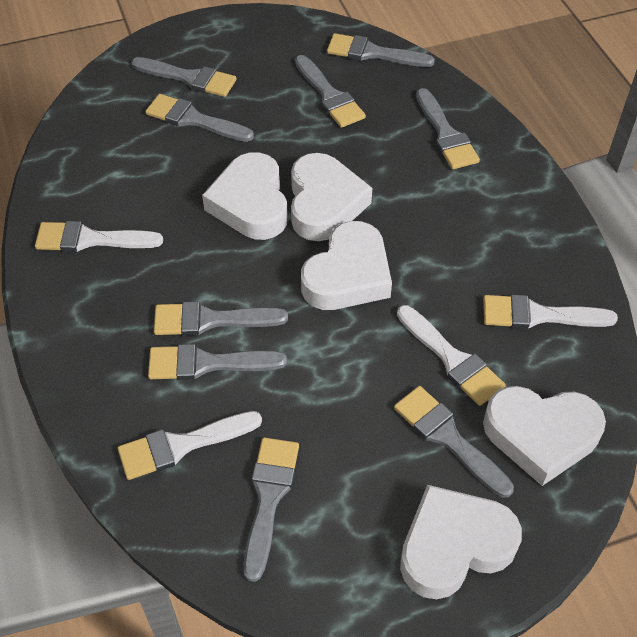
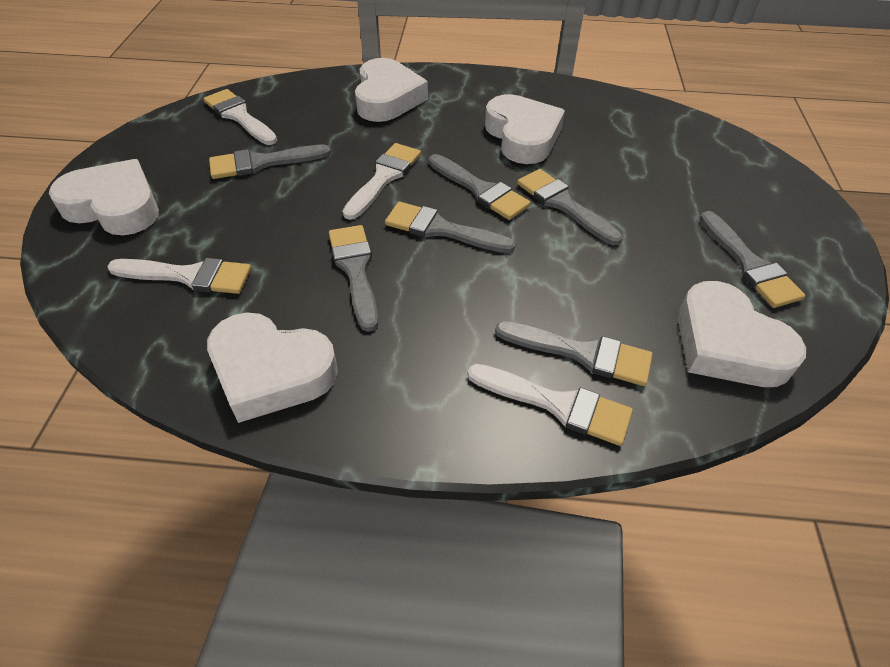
grey brush: [131,57,236,97] [145,94,254,142] [148,344,287,380] [154,301,288,336] [243,437,299,582] [295,55,366,128] [327,33,435,67] [394,386,514,498] [416,88,480,169] = 9 -> [209,145,331,179] [329,225,378,332] [385,202,516,253] [429,154,531,220] [495,321,652,386] [517,169,622,245] [700,211,805,308] = 7

